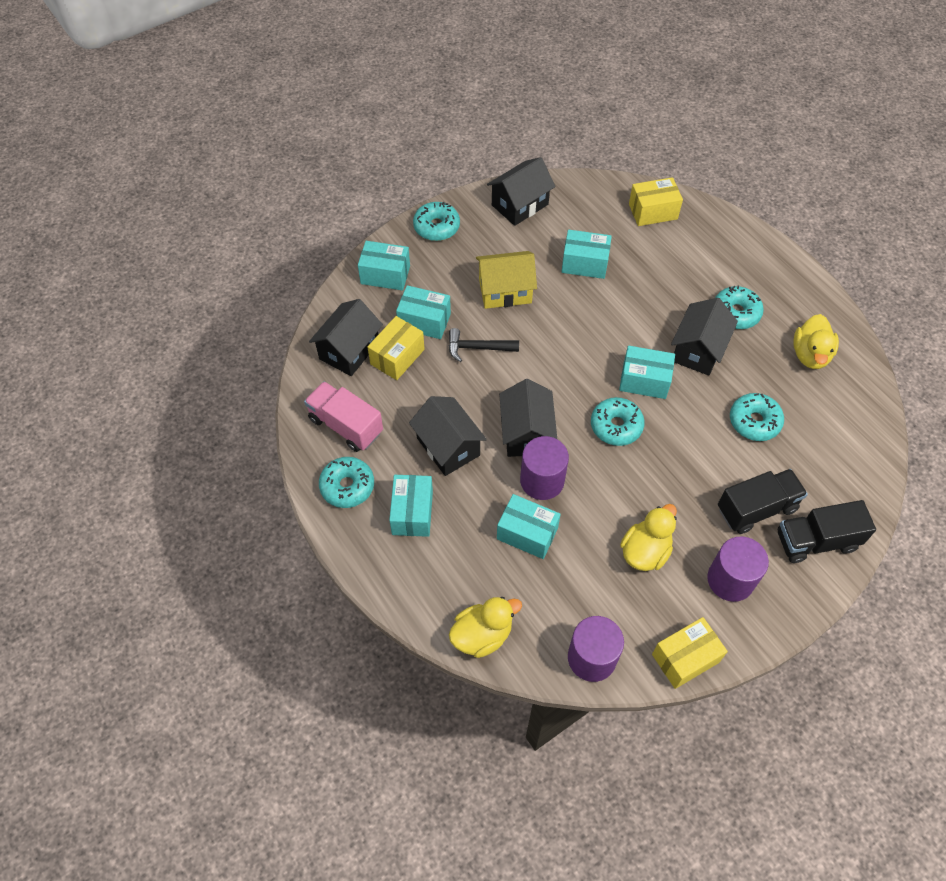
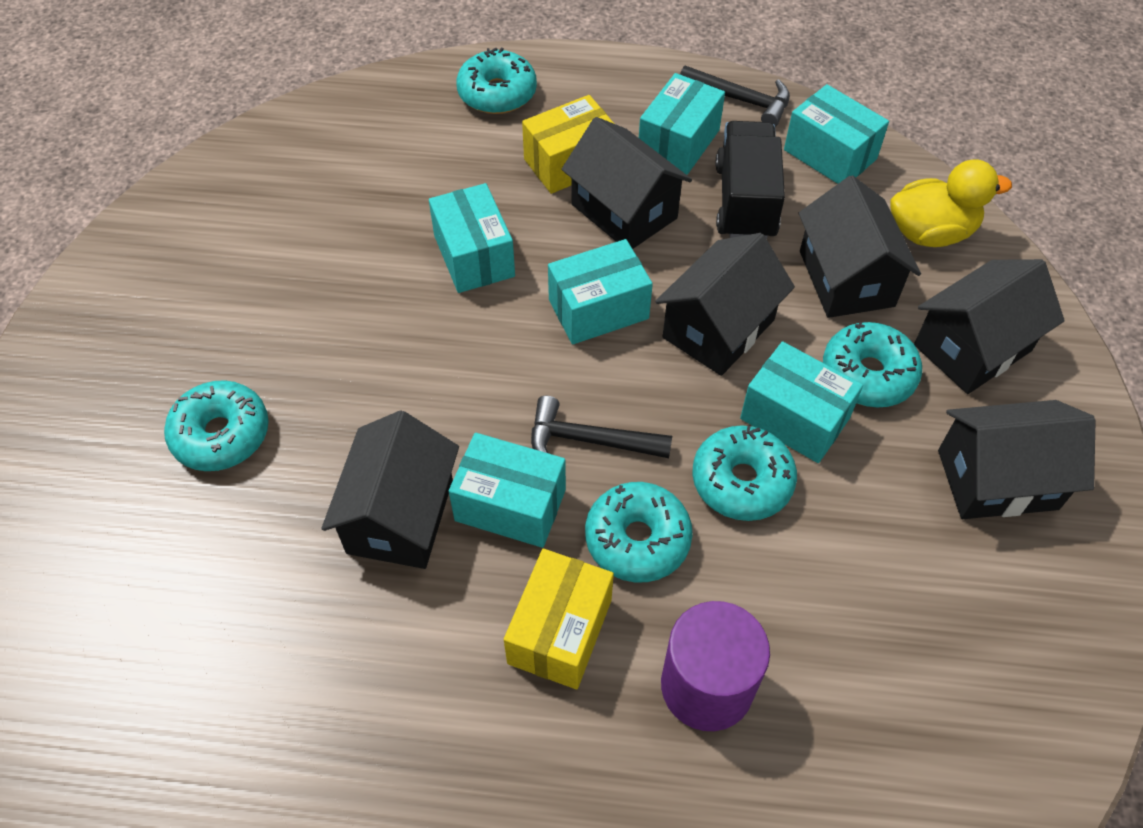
black hammer: [448,328,519,362] = 1 -> [531,396,672,458] [680,66,790,127] = 2
black house: [309,299,383,376] [409,396,487,476] [487,157,555,226] [499,379,557,457] [671,298,738,376] = 5 -> [321,410,459,569] [561,117,692,249] [655,233,795,376] [799,175,921,318] [914,259,1065,394] [938,400,1096,519] = 6
black truck: [718,469,808,534] [778,500,876,563] = 2 -> [715,121,785,239] = 1
pink truck: [304,381,383,452] = 1 -> none = 0
purple cylinder: [520,436,569,500] [568,616,624,682] [707,537,769,602] = 3 -> [661,601,770,731] = 1
yellow box: [367,316,424,380] [629,177,683,226] [652,617,728,689] = 3 -> [504,549,614,689] [522,95,613,194] = 2
yellow duck: [449,597,522,658] [620,504,677,571] [793,314,839,369] = 3 -> [890,160,1012,247] = 1
yellow house: [476,251,537,309] = 1 -> none = 0

